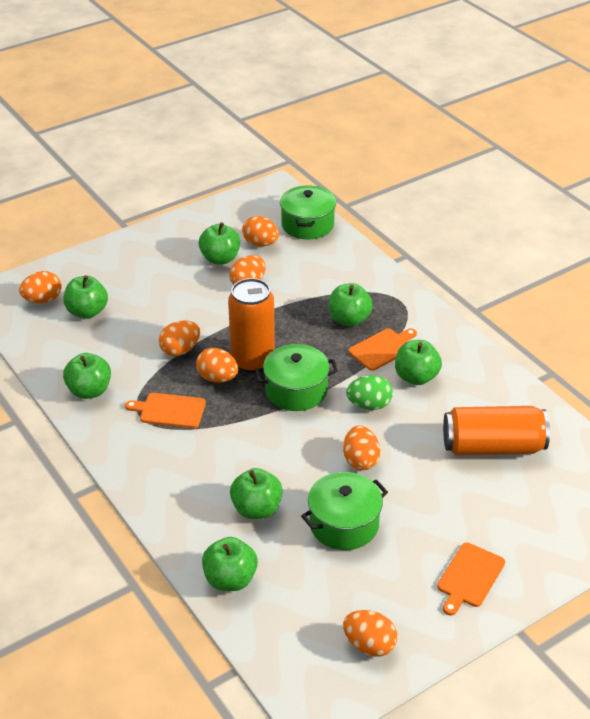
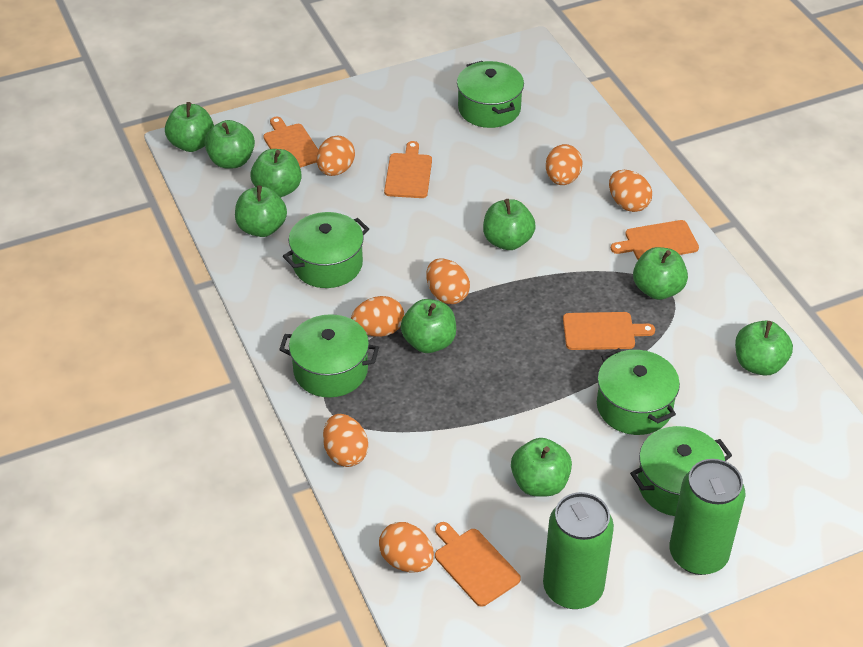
green apple: [63,275,108,319] [63,353,111,399] [199,222,240,265] [202,537,258,591] [230,468,283,519] [329,283,373,326] [395,340,442,385] = 7 -> [165,102,214,152] [205,120,255,169] [235,185,287,237] [251,149,301,198] [401,299,456,353] [483,199,536,250] [511,438,572,496] [633,247,688,300] [735,320,793,376] = 9
green can: none = 0 -> [543,492,614,609] [670,459,745,575] = 2
green egg: [346,375,393,410] = 1 -> none = 0
green pot: [255,344,338,411] [280,185,336,239] [301,472,388,550] = 3 -> [279,314,379,398] [283,212,369,288] [457,61,524,128] [597,348,680,435] [630,426,732,516] = 5
orange can: [228,278,275,373] [443,406,550,456] = 2 -> none = 0
orange cutting board: [125,393,206,428] [348,328,417,371] [437,543,505,615] = 3 -> [263,117,318,168] [384,141,432,198] [435,522,521,607] [563,312,655,350] [611,220,699,260] = 5

